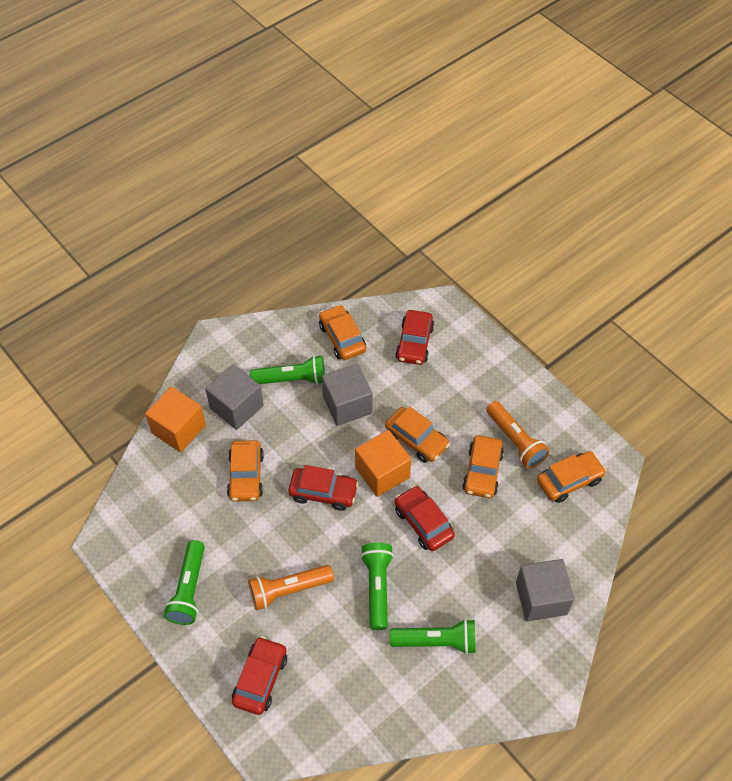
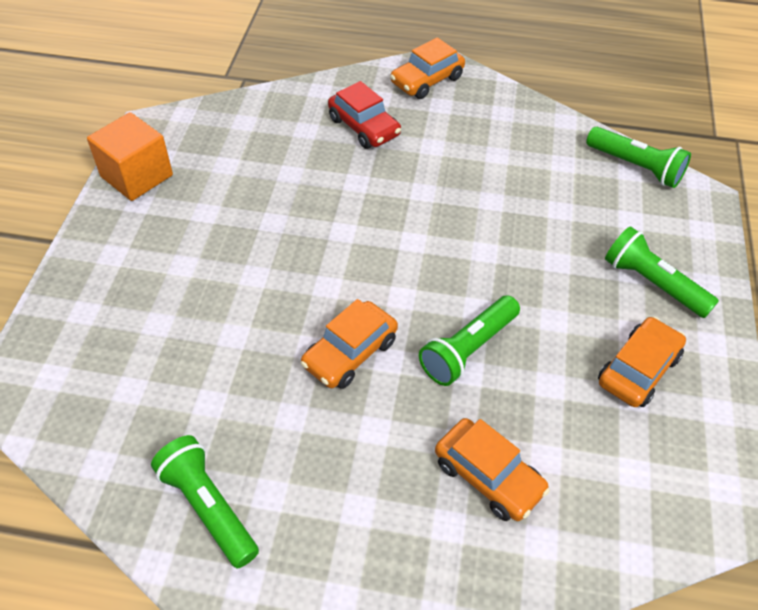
grey cube: [205,364,264,430] [322,364,373,426] [516,559,574,621] = 3 -> none = 0
orange car: [227,440,264,502] [319,305,366,360] [385,407,450,463] [462,435,504,498] [537,451,606,503] = 5 -> [301,299,398,389] [390,37,465,99] [435,418,550,521] [598,317,686,407] = 4
orange cube: [145,387,206,452] [355,430,411,497] = 2 -> [87,112,173,201] = 1
orange flashlight: [248,565,334,611] [486,401,549,469] = 2 -> none = 0
red car: [232,636,287,715] [288,465,359,511] [395,310,434,365] [395,486,455,551] = 4 -> [328,81,401,149] = 1

